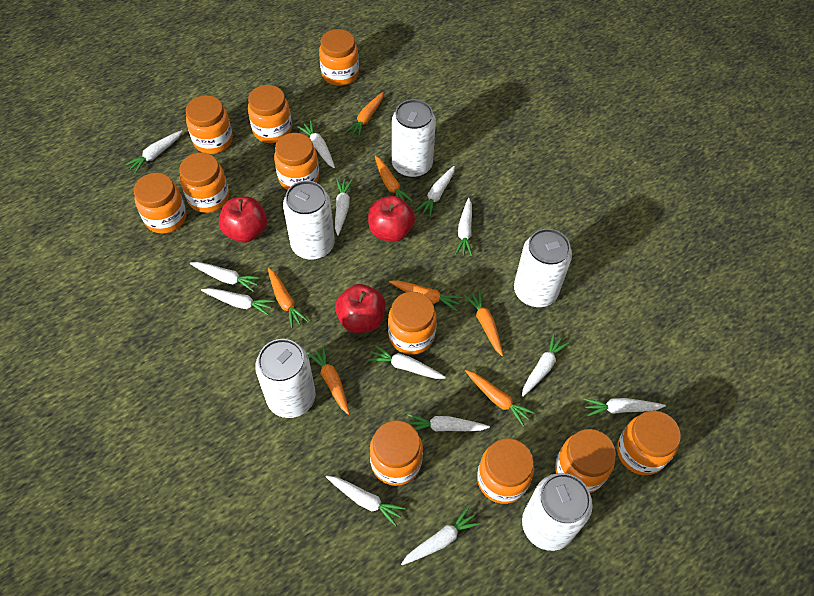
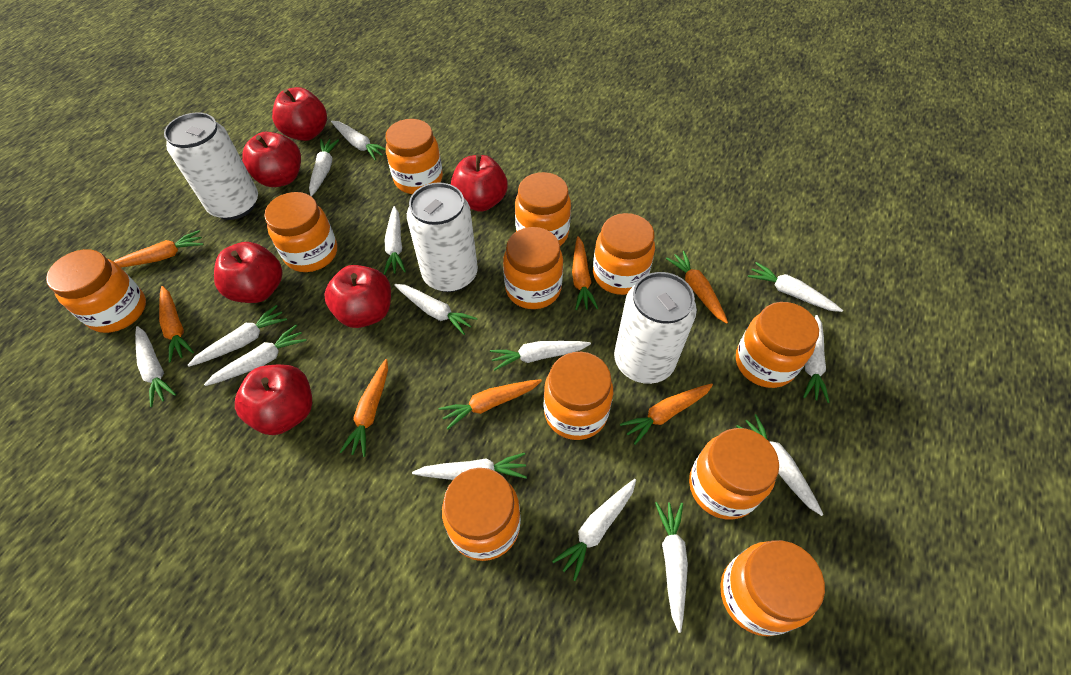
red apple: [219,197,267,243] [335,284,386,333] [368,196,415,242] = 3 -> [214,242,283,303] [235,364,312,435] [242,132,301,187] [272,87,327,141] [324,265,391,328] [451,154,508,212] = 6
white can: [255,339,315,418] [283,181,335,260] [392,99,436,178] [514,229,572,307] [522,473,593,551] = 5 -> [164,112,258,220] [407,183,478,292] [614,272,697,384] = 3
white carrot: [125,130,183,173] [190,262,261,292] [201,288,275,316] [297,121,335,168] [326,476,406,526] [335,179,353,236] [368,345,446,379] [401,506,481,565] [408,414,490,432] [416,166,455,217] [455,198,472,256] [522,333,569,397] [584,398,666,417] = 13 -> [135,326,176,407] [188,305,287,367] [204,325,307,386] [309,139,339,196] [331,121,386,160] [384,206,406,275] [394,284,477,335] [412,453,527,480] [490,341,591,371] [552,479,636,581] [655,502,688,633] [736,414,824,516] [748,262,843,312] [803,315,830,403] = 14

